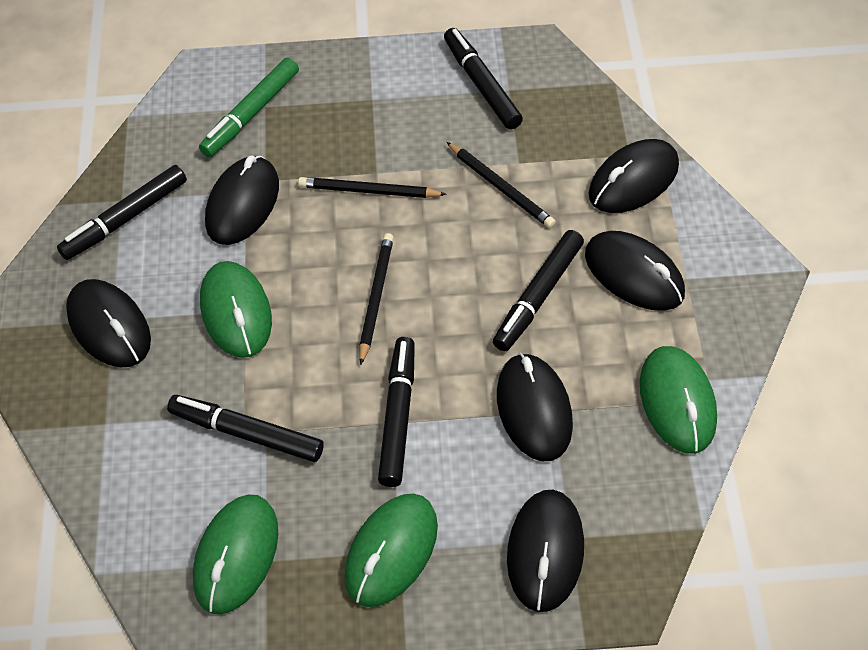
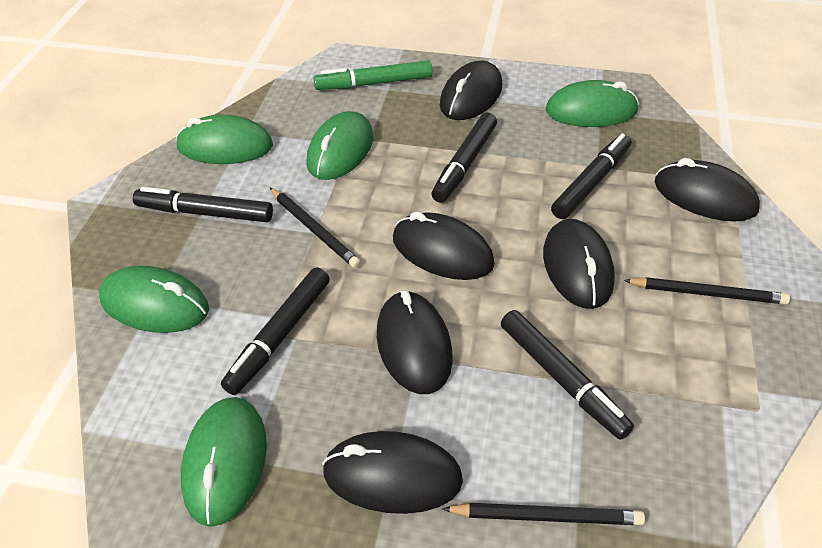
green mouse: [193,495,278,614] [200,261,272,358] [344,494,438,607] [640,346,717,454] = 4 -> [99,266,209,333] [176,115,273,164] [181,397,267,527] [306,111,373,180] [546,80,639,127] = 5

